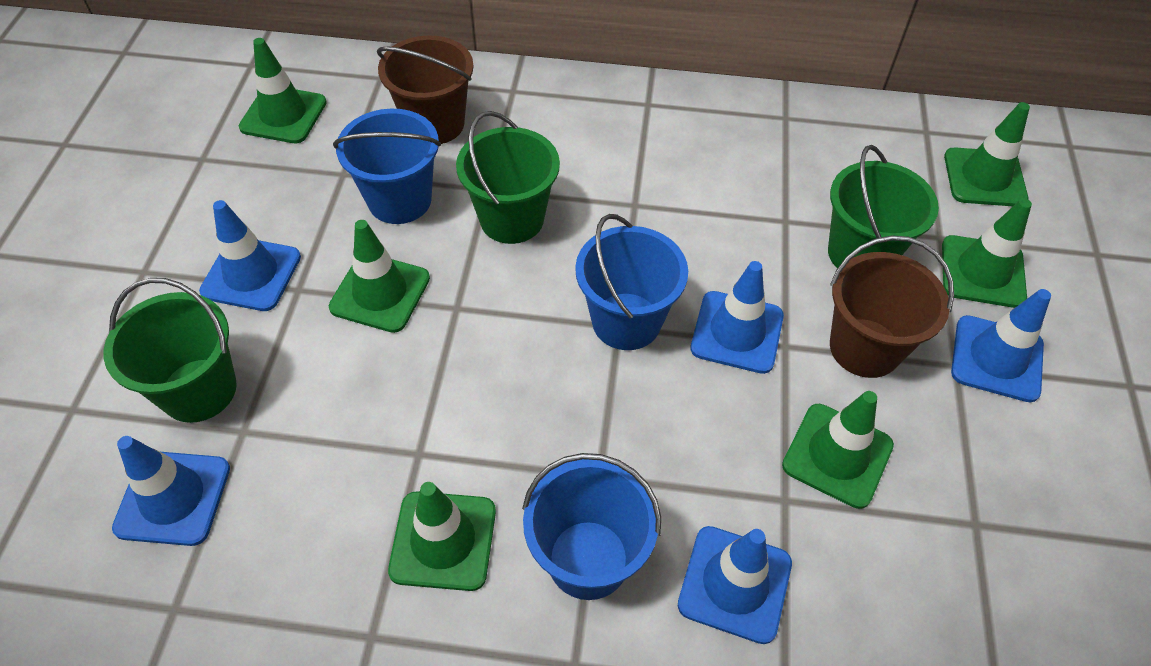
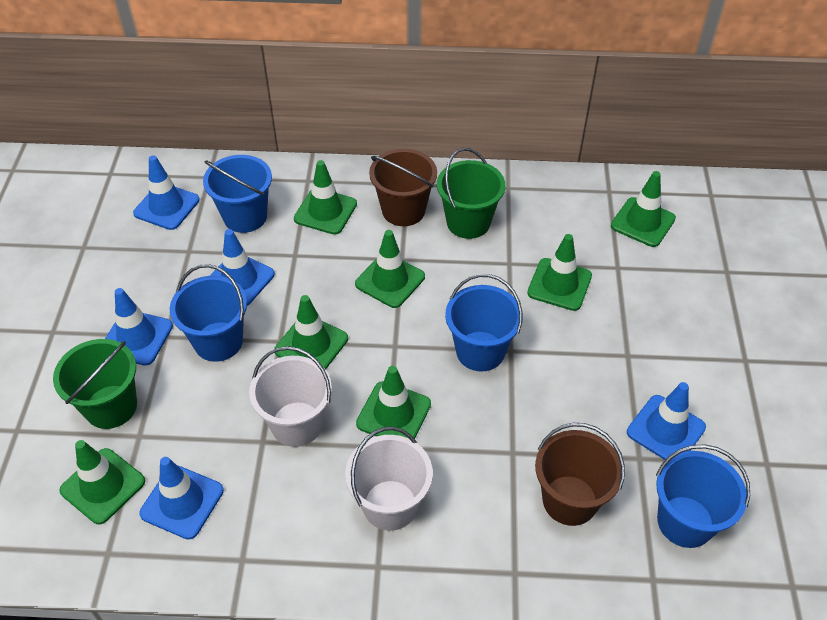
blue bucket: [333,109,441,224] [522,453,661,600] [575,214,688,350] = 3 -> [170,264,247,362] [203,155,272,233] [445,274,523,372] [656,444,750,548] = 4
green bucket: [104,278,237,423] [456,111,560,244] [828,145,939,268] = 3 -> [53,339,137,429] [437,148,506,239] = 2
green traffic cone: [239,38,327,143] [329,220,430,333] [388,482,496,591] [782,391,894,509] [942,199,1032,308] [944,102,1030,206] = 6 -> [59,440,145,524] [274,295,348,370] [294,160,357,235] [355,230,425,308] [356,366,431,439] [527,234,592,311] [611,171,676,247] = 7
white bucket: none = 0 -> [249,346,332,447] [345,427,433,531] = 2

